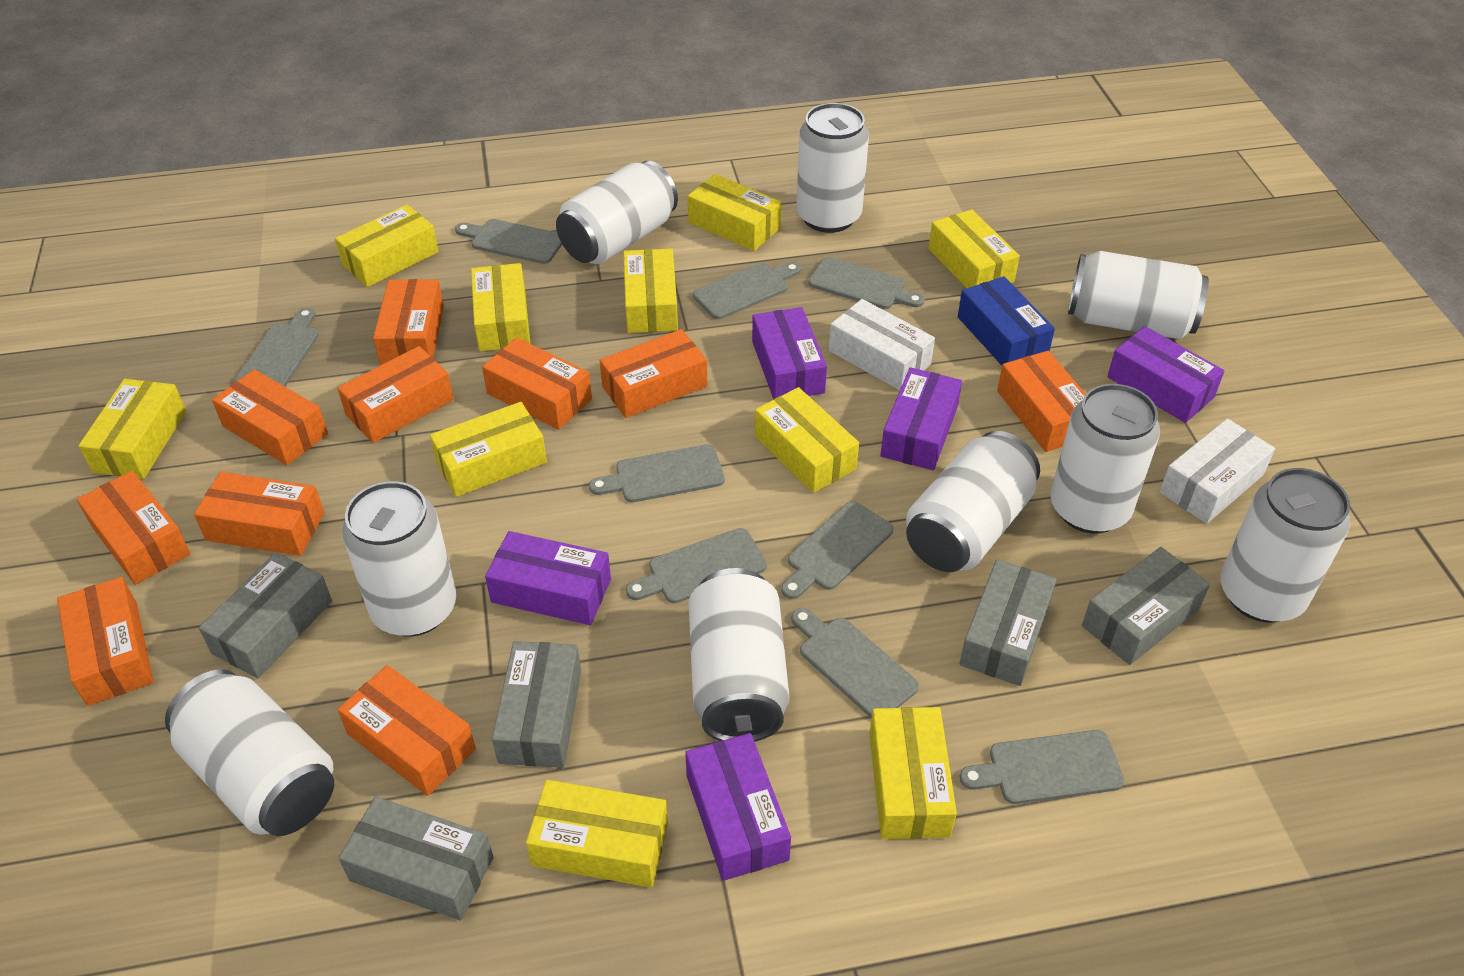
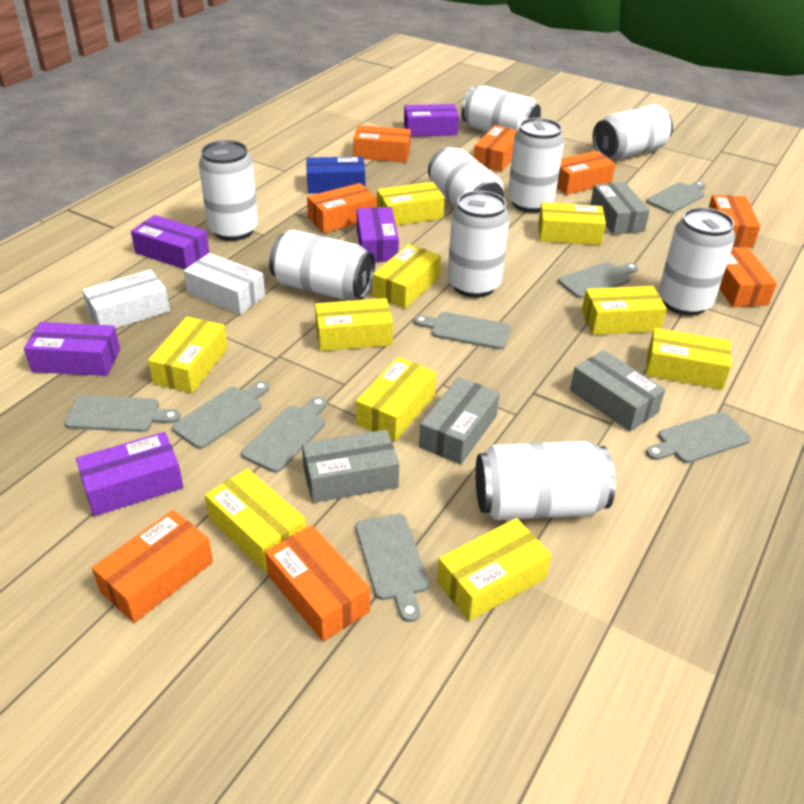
grey box: [199,552,332,679] [339,797,494,921] [492,641,581,768] [959,559,1057,686] [1082,547,1210,665] = 5 -> [302,430,399,503] [419,377,500,464] [570,350,665,431] [590,182,650,235] = 4
grey cutting board: [234,308,319,387] [455,219,562,264] [589,444,725,502] [626,528,767,604] [693,262,801,319] [781,501,893,599] [791,608,919,718] [808,257,924,309] [960,730,1124,804] = 9 -> [64,395,180,432] [172,381,269,449] [241,397,327,473] [356,514,429,622] [414,312,511,349] [558,262,638,298] [646,181,706,213] [646,412,751,463] = 8
orange box: [57,577,154,706] [77,471,190,585] [194,472,324,556] [212,369,328,465] [337,346,454,443] [337,665,476,796] [373,279,444,365] [482,337,592,430] [600,329,707,418] [997,351,1086,452] = 10 -> [92,510,213,623] [265,525,370,642] [307,183,377,233] [353,125,411,162] [474,125,518,172] [557,151,615,195] [709,195,760,248] [719,247,777,308] = 8

